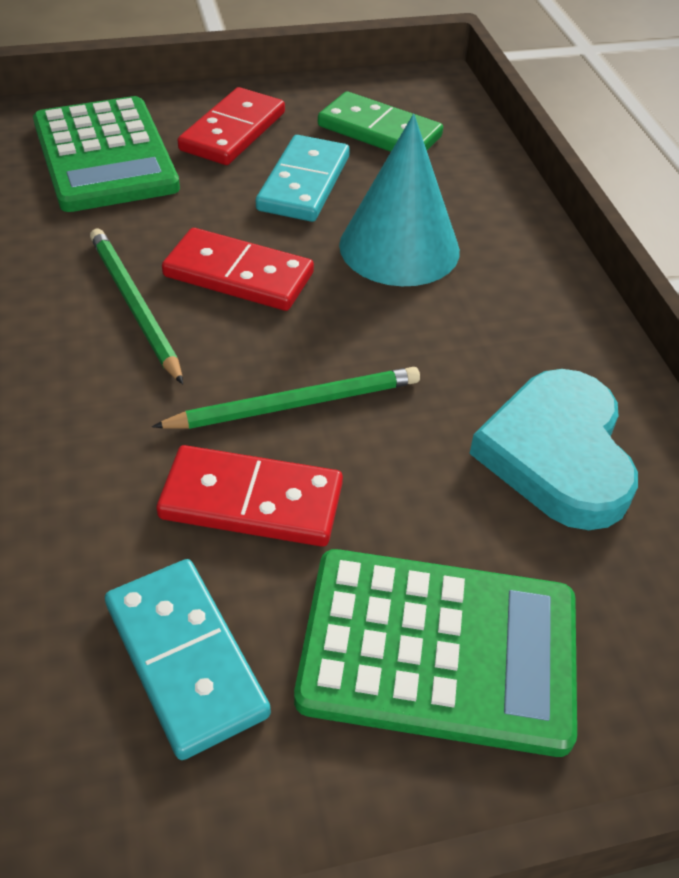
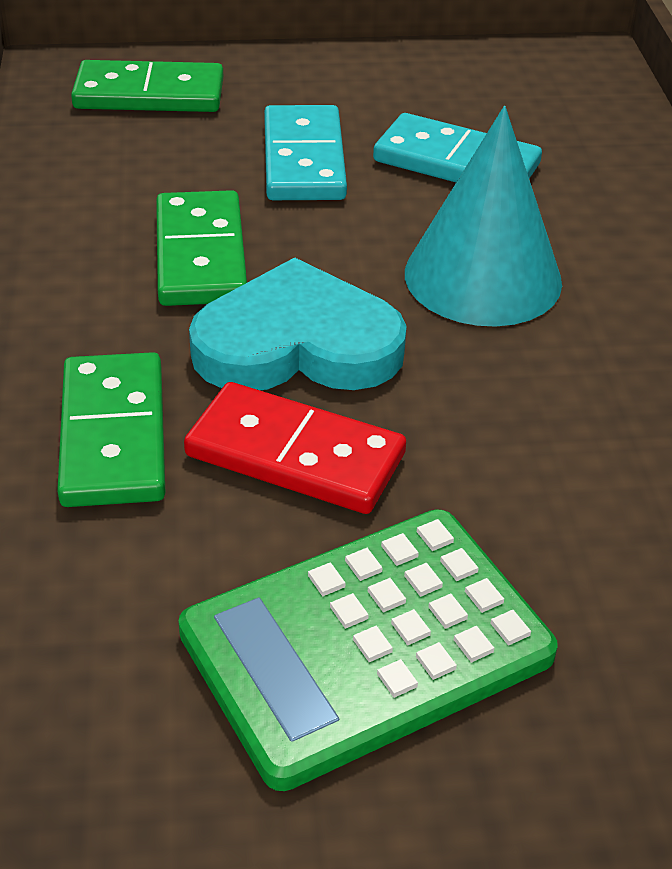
green calculator: [33,96,180,212] [294,549,577,757] = 2 -> [178,509,558,791] = 1
green domino: [318,91,443,152] = 1 -> [57,352,165,507] [71,60,223,112] [156,190,247,306] = 3
green pencil: [90,229,183,384] [152,367,420,429] = 2 -> none = 0
red domino: [156,445,343,547] [162,228,314,311] [178,87,285,165] = 3 -> [184,382,406,514] = 1

